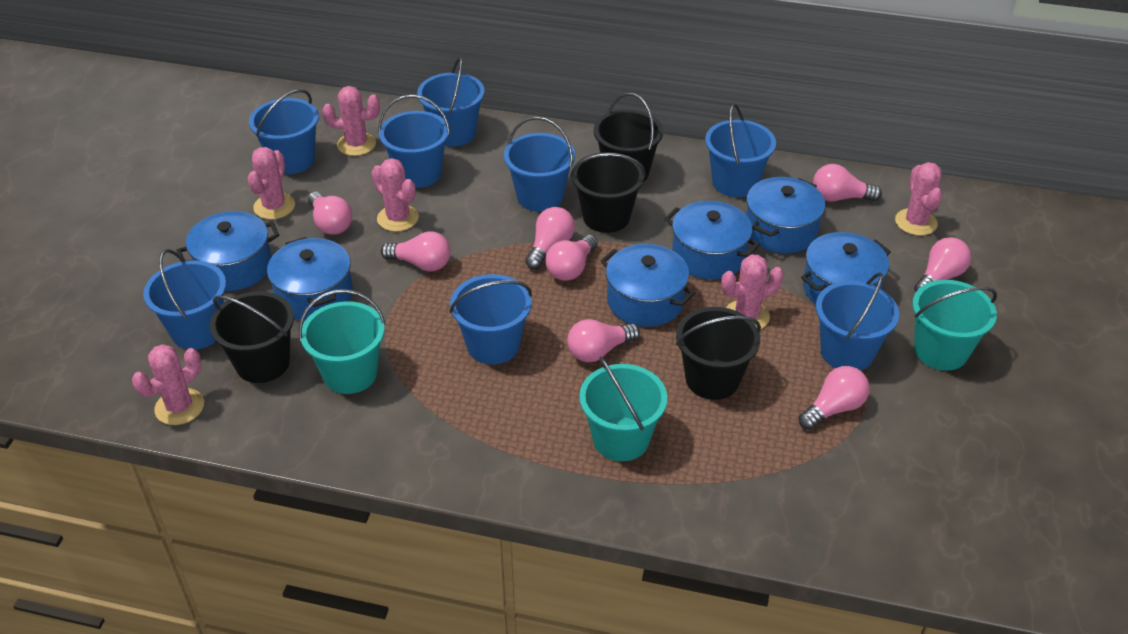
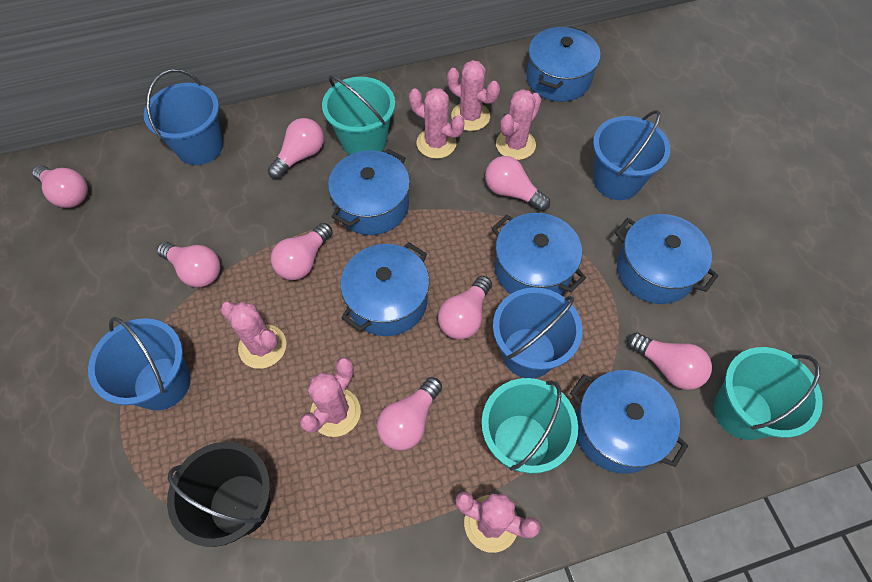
black bucket: [210,291,294,383] [570,152,646,233] [593,93,663,181] [676,307,761,400] = 4 -> [167,442,271,547] = 1
blue bucket: [143,249,226,349] [249,89,319,174] [378,94,450,188] [417,57,485,147] [449,274,532,365] [504,116,575,212] [705,104,776,197] [816,272,899,371] = 8 -> [88,317,191,411] [144,69,223,165] [493,287,583,378] [593,110,670,200] = 4

